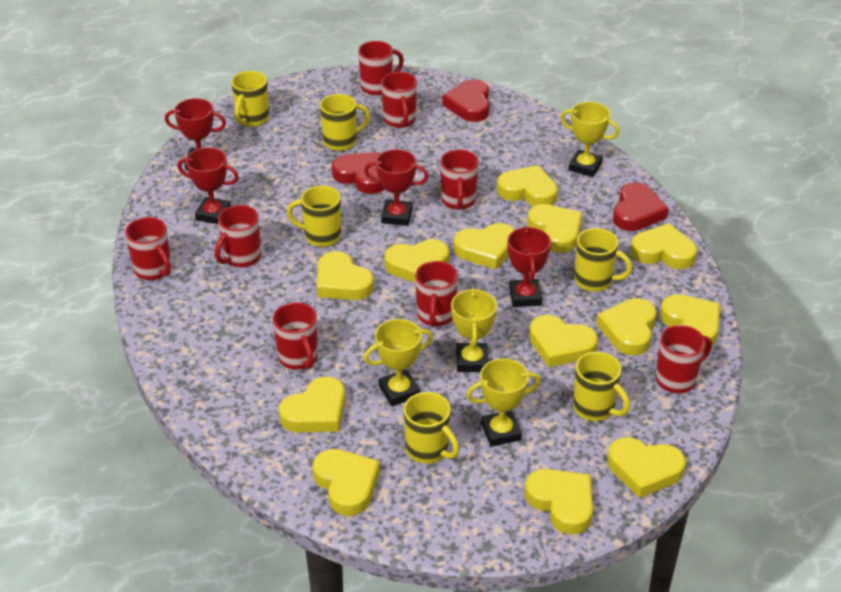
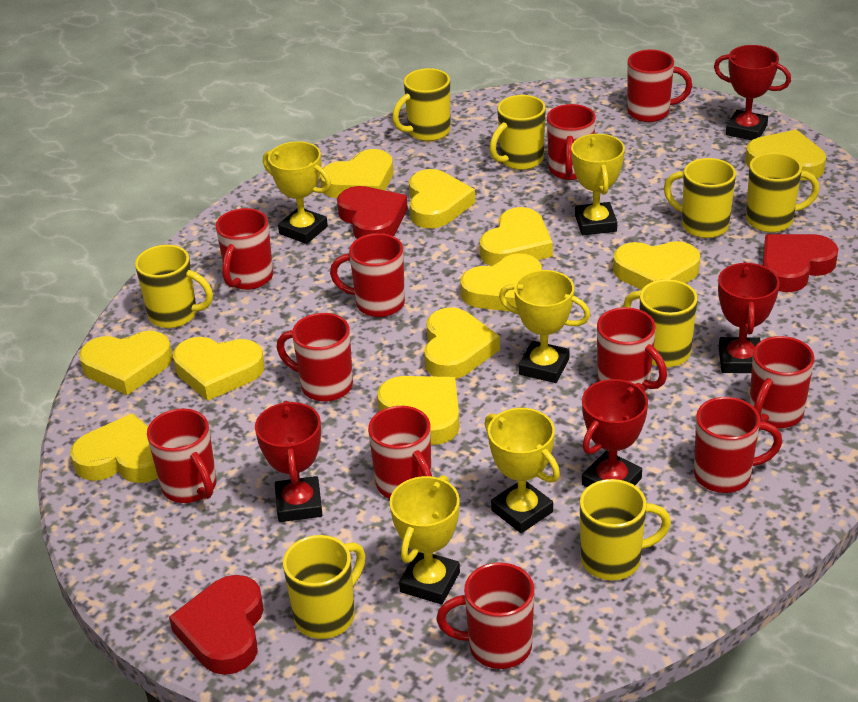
red mug: [125,217,171,280] [215,205,261,267] [273,302,318,370] [358,41,404,95] [381,72,417,128] [415,261,458,327] [440,150,479,209] [655,325,712,393] = 8 -> [147,408,217,503] [216,208,273,290] [277,313,353,402] [330,233,405,317] [368,406,432,499] [436,562,535,669] [547,104,596,180] [597,307,667,390] [627,50,692,122] [694,397,782,493] [749,336,814,428] = 11
yellow heart: [279,376,345,432] [313,449,380,516] [317,251,374,300] [385,239,449,283] [453,223,515,269] [497,165,558,206] [525,469,593,535] [527,204,582,253] [529,315,598,367] [597,298,657,356] [607,437,686,498] [630,223,697,269] [660,294,720,349] = 13 -> [70,413,158,483] [79,331,173,395] [173,337,265,401] [320,149,393,198] [377,376,460,445] [409,169,475,229] [424,307,500,379] [460,253,542,312] [480,207,553,266] [613,241,700,290] [745,129,826,181] = 11
yellow mug: [231,71,269,127] [287,185,341,247] [320,94,370,151] [404,392,459,464] [573,352,630,421] [575,228,632,292] = 6 -> [135,245,213,328] [283,535,365,639] [392,68,451,141] [489,95,546,170] [580,479,671,580] [623,279,697,368] [664,158,736,238] [746,152,820,232] = 8
yellow trophy: [364,319,433,406] [451,288,497,372] [466,358,541,447] [560,102,619,177] = 4 -> [263,141,331,244] [390,475,460,604] [485,408,560,533] [499,270,590,383] [571,134,625,235] = 5

